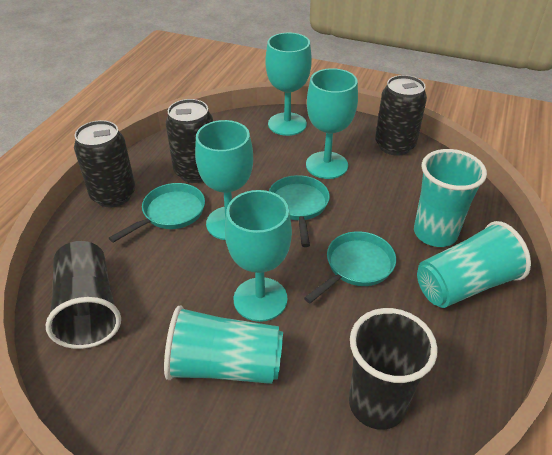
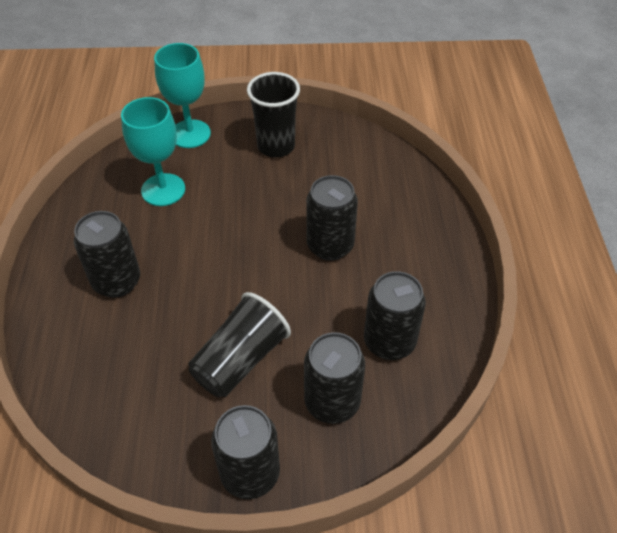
black can: [74,120,135,208] [165,99,213,183] [375,75,427,156] = 3 -> [74,211,140,298] [211,405,280,499] [304,332,365,424] [306,175,358,261] [364,271,426,360] = 5
turquoise cup: [164,305,283,384] [414,149,487,247] [417,221,531,308] = 3 -> none = 0
turquoise goblet: [195,120,253,240] [225,190,292,322] [265,33,312,136] [306,68,358,179] = 4 -> [121,97,185,206] [154,43,211,148] = 2
turquoise pan: [109,183,205,243] [269,175,330,247] [304,231,396,303] = 3 -> none = 0

